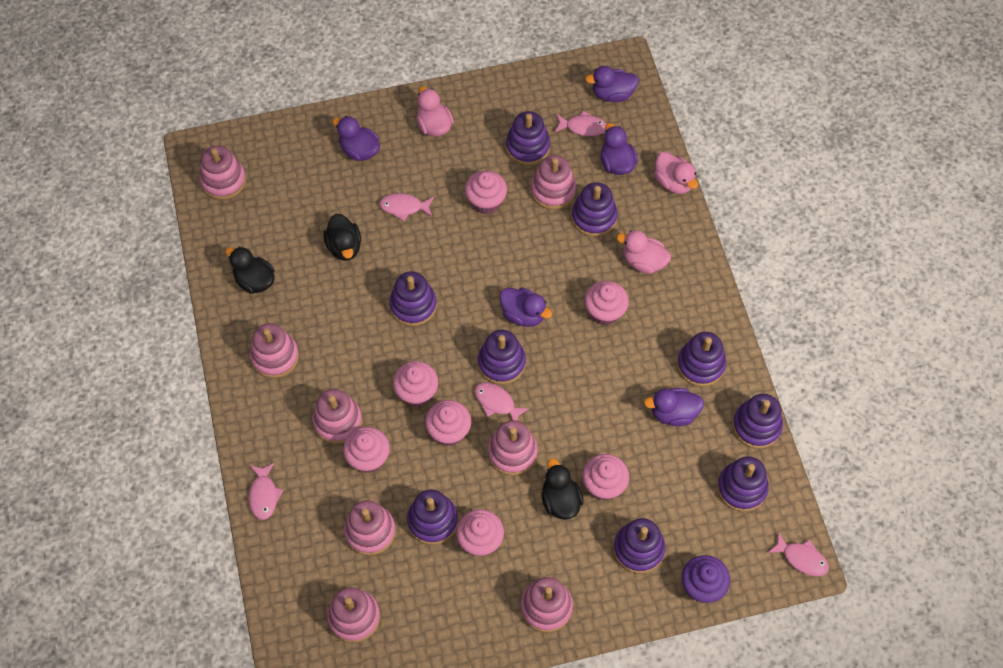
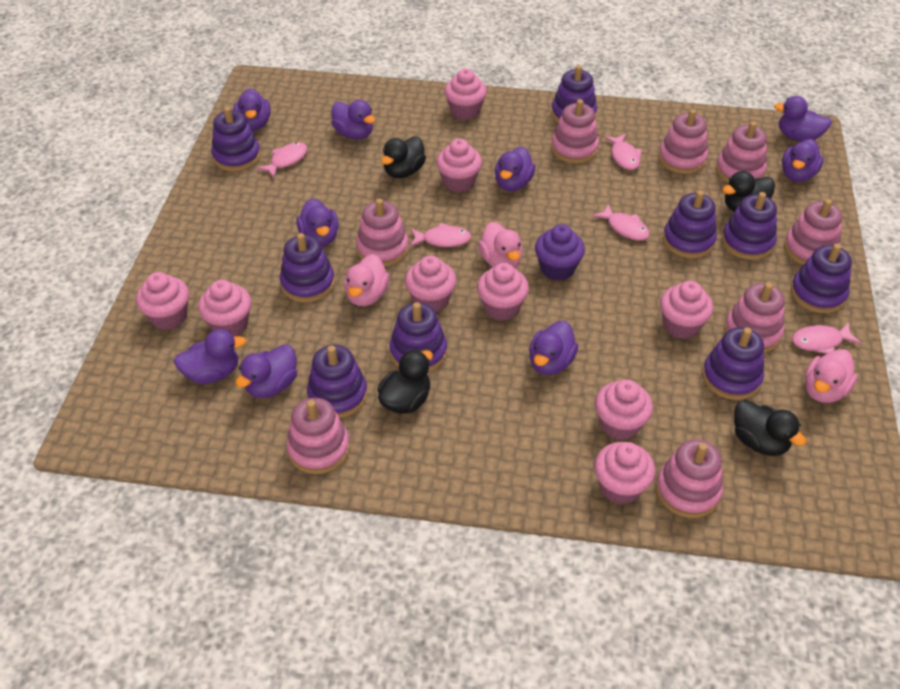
black duck: [225,247,275,294] [323,214,361,261] [541,458,584,520] = 3 -> [377,350,433,414] [381,136,426,178] [722,171,775,212] [734,400,806,456] = 4
pink cupcake: [343,427,390,473] [393,361,438,407] [425,400,471,446] [456,509,504,556] [465,170,507,214] [582,454,629,500] [584,281,629,326] = 7 -> [136,272,189,330] [198,280,251,337] [405,256,456,312] [436,139,482,193] [444,69,487,120] [477,263,529,320] [594,442,655,505] [595,379,653,440] [660,281,713,339] = 9
purple duck: [332,116,380,161] [499,288,552,327] [585,66,639,102] [600,123,638,175] [644,388,704,426] = 5 -> [174,329,246,384] [233,88,270,131] [235,344,297,398] [296,198,339,247] [331,100,375,139] [495,147,535,191] [529,321,578,375] [774,96,832,141] [782,139,824,182] = 9

